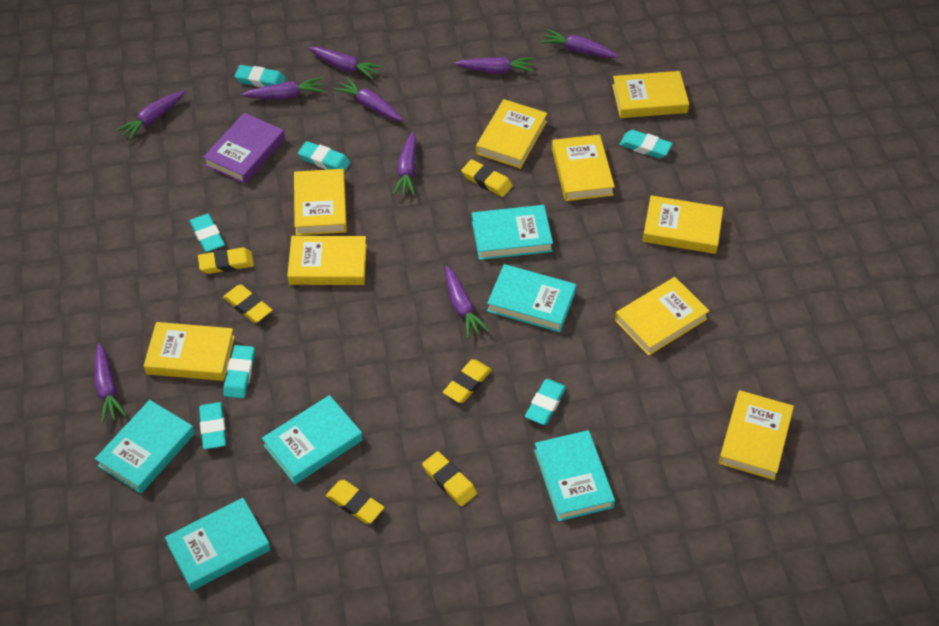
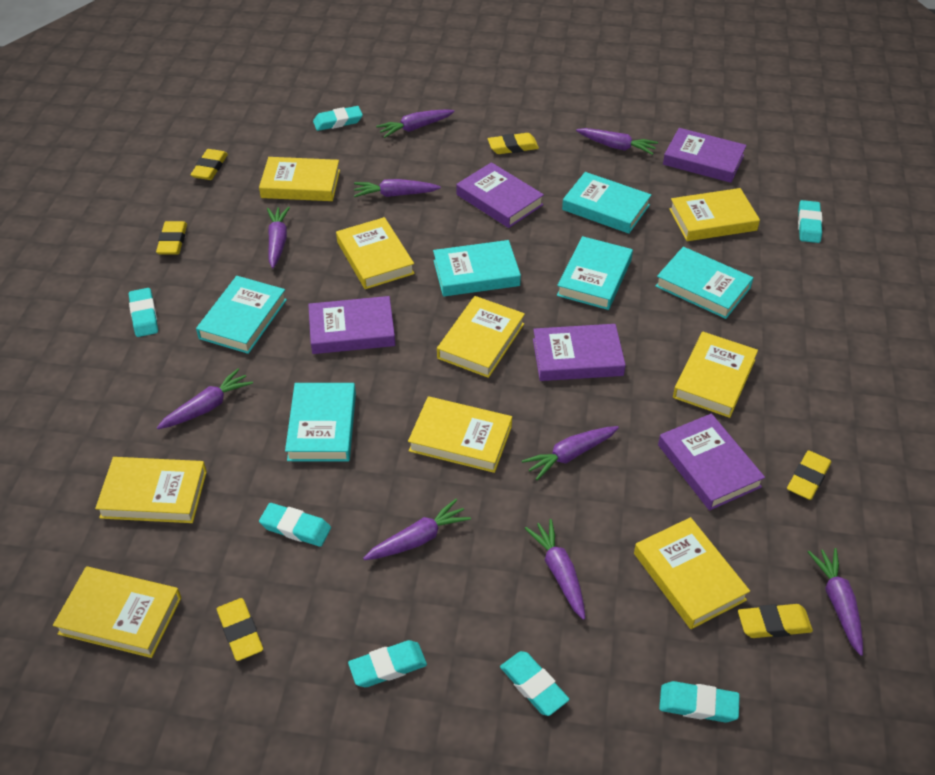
purple book: [203,113,285,184] = 1 -> [308,296,395,354] [456,162,544,228] [533,324,626,381] [658,413,765,511] [663,128,747,183] = 5

